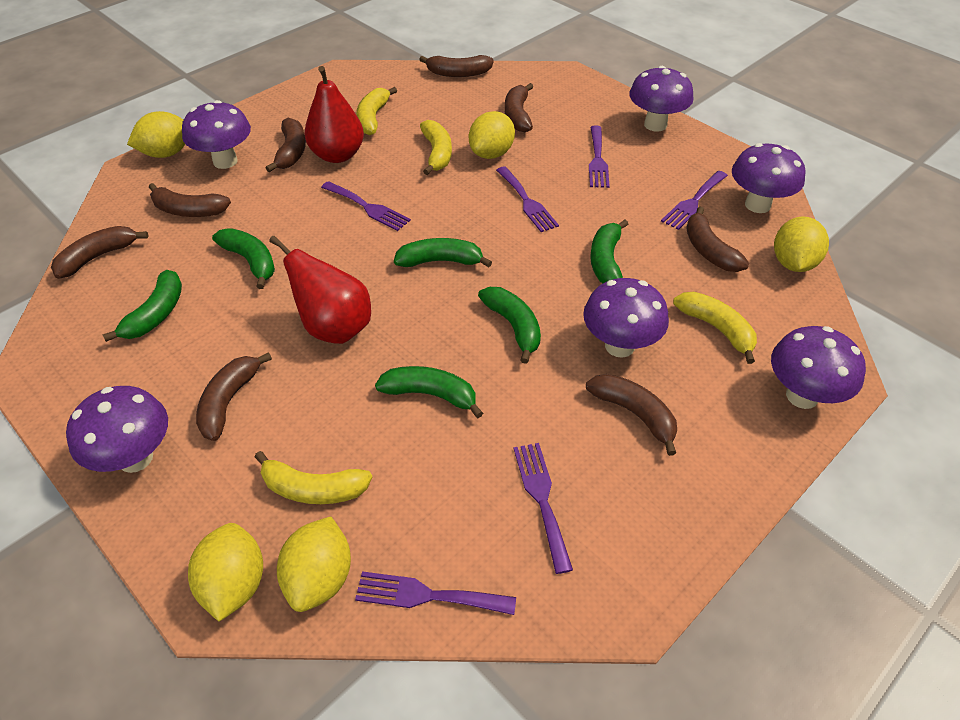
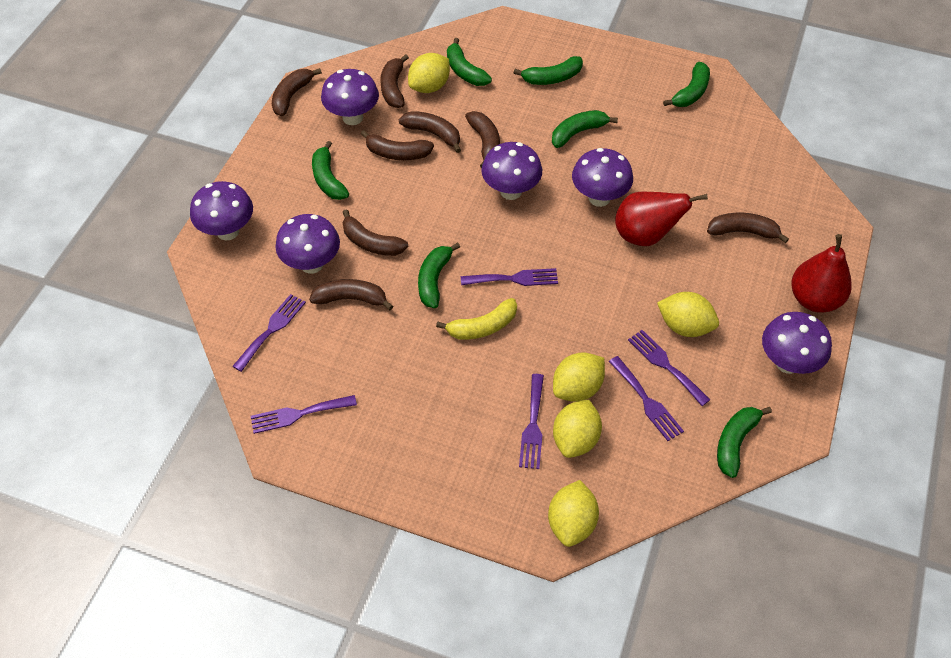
green banana: [102,270,182,342] [212,228,275,289] [375,366,483,418] [394,238,492,267] [478,287,541,364] [590,220,628,283] = 6 -> [312,141,349,200] [418,242,460,308] [447,38,492,86] [514,56,583,85] [552,110,618,148] [663,62,710,107] [717,407,772,478] = 7
yellow banana: [255,451,372,504] [356,87,397,135] [420,120,452,175] [673,292,757,364] = 4 -> [436,298,517,340] = 1

